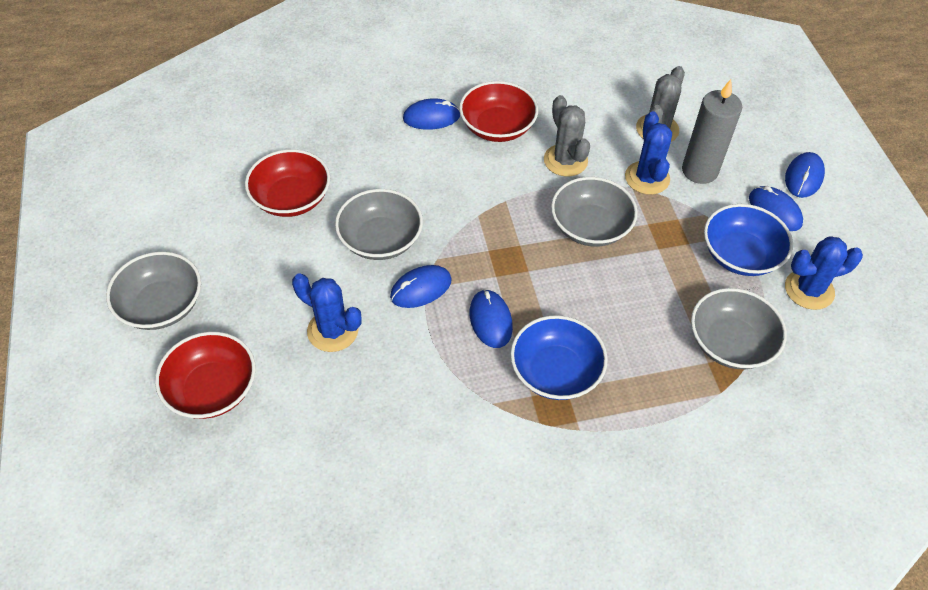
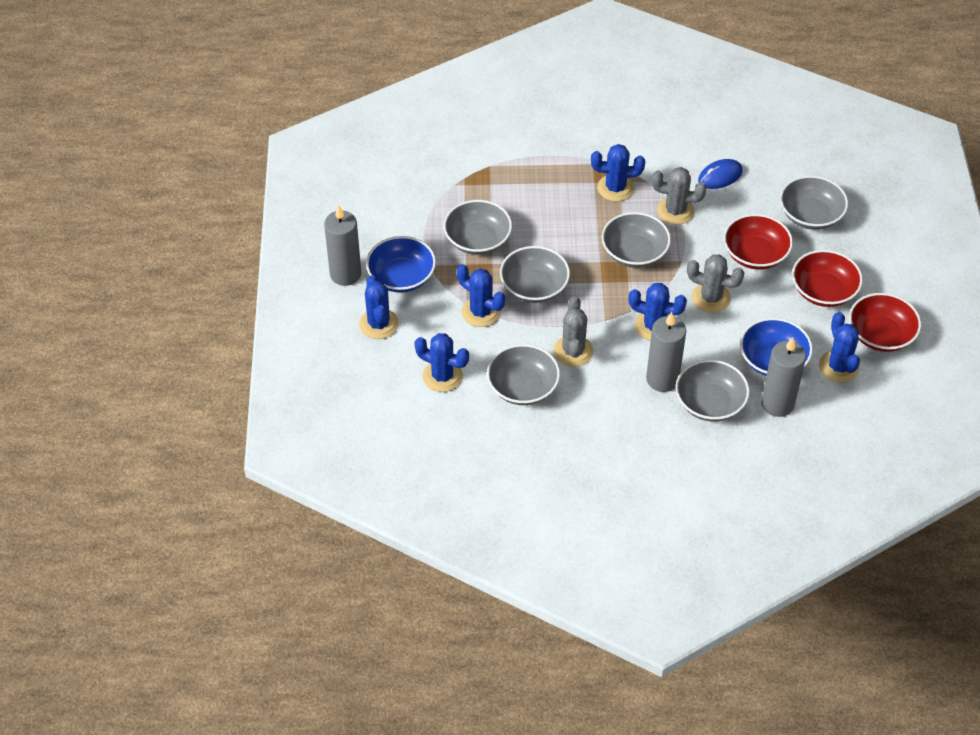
blue cactus: [292,273,362,352] [625,111,672,195] [785,236,863,310] = 3 -> [359,275,399,339] [414,333,469,392] [457,264,505,327] [591,144,645,202] [628,283,687,341] [819,312,860,383] = 6
blue mouse: [390,265,452,308] [403,98,460,130] [470,289,513,348] [749,186,803,231] [785,152,825,198] = 5 -> [698,159,743,189] = 1
grey bowl: [106,252,201,330] [335,189,423,260] [551,177,638,247] [691,288,787,369] = 4 -> [444,200,512,255] [487,344,560,405] [500,246,570,303] [602,212,671,268] [676,360,750,422] [780,176,848,230] = 6
grey cactus: [544,95,590,176] [636,66,685,142] = 2 -> [553,296,593,367] [651,167,707,225] [687,255,744,313] = 3
grey candle: [682,79,742,184] = 1 -> [324,205,361,286] [646,312,686,392] [761,337,806,417] = 3

